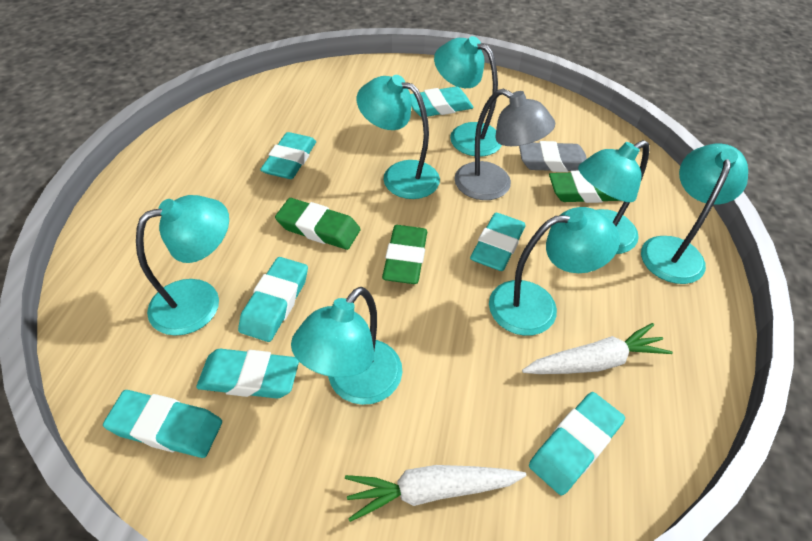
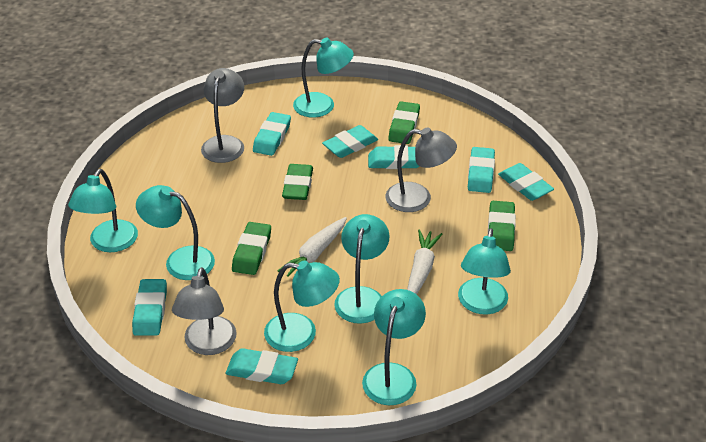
green eraser: [275,198,361,250] [382,225,427,284] [549,171,620,203] = 3 -> [232,222,271,275] [282,164,313,200] [388,101,420,144] [488,201,516,251] = 4
grey eraser: [519,141,587,172] = 1 -> none = 0
grey lamp: [454,89,555,200] = 1 -> [172,267,237,355] [201,68,244,163] [385,127,457,212] = 3

